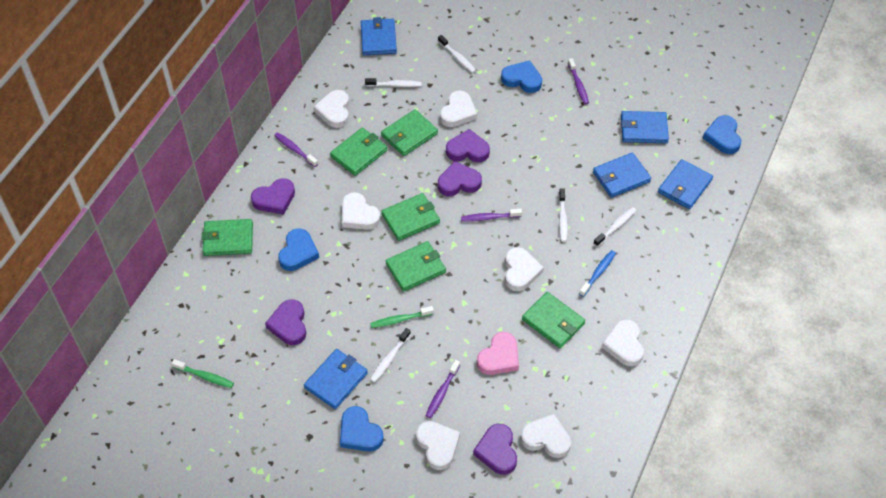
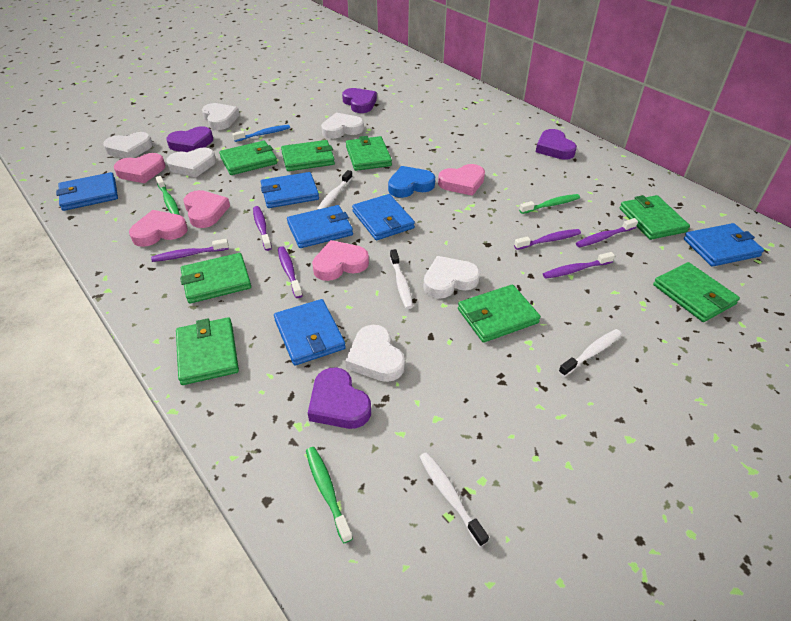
blue heart: [278,228,319,271] [340,406,384,452] [501,60,542,93] [703,115,741,154] = 4 -> [388,166,435,198] = 1
blue wallet: [304,349,368,409] [361,17,397,55] [593,153,651,198] [621,111,669,143] [658,159,713,209] = 5 -> [56,172,118,211] [261,172,319,208] [274,299,346,365] [287,205,353,248] [352,194,415,240] [684,223,764,267] = 6
green toothbrush: [171,359,234,388] [370,306,434,328] = 2 -> [156,176,180,215] [306,447,353,543] [519,194,580,214] = 3
green wallet: [202,219,253,256] [330,127,387,176] [381,109,438,156] [381,193,440,241] [386,241,446,292] [522,292,585,348] = 6 -> [176,317,239,385] [180,253,251,304] [219,141,277,175] [281,140,335,171] [346,136,392,171] [458,284,541,343] [620,195,690,240] [653,262,740,322] = 8
pink heart: [477,332,519,375] = 1 -> [114,153,165,183] [129,210,187,247] [184,190,230,228] [312,240,369,281] [438,164,485,196] = 5
purple heart: [251,178,295,215] [265,299,306,345] [438,161,482,196] [446,129,490,163] [473,424,517,475] = 5 -> [166,126,213,152] [308,367,371,429] [342,88,377,113] [536,129,577,160] = 4
purple toothbrush: [274,132,318,167] [425,360,460,418] [461,209,522,222] [568,58,589,105] = 4 -> [151,239,229,262] [253,206,272,251] [278,246,303,298] [514,229,581,250] [543,252,615,279] [576,218,638,247] = 6
white heart: [314,90,349,128] [342,192,380,230] [416,421,460,470] [440,91,477,127] [505,247,544,291] [520,414,571,458] [602,319,644,366] = 7 -> [103,132,153,158] [166,147,216,177] [202,103,240,130] [321,113,364,139] [345,325,405,382] [423,256,480,299] = 6
white toothbrush: [365,78,422,87] [370,328,411,382] [438,35,476,73] [559,188,568,242] [593,207,636,247] = 5 -> [317,170,353,210] [390,249,413,309] [419,452,489,547] [558,329,622,377] = 4

